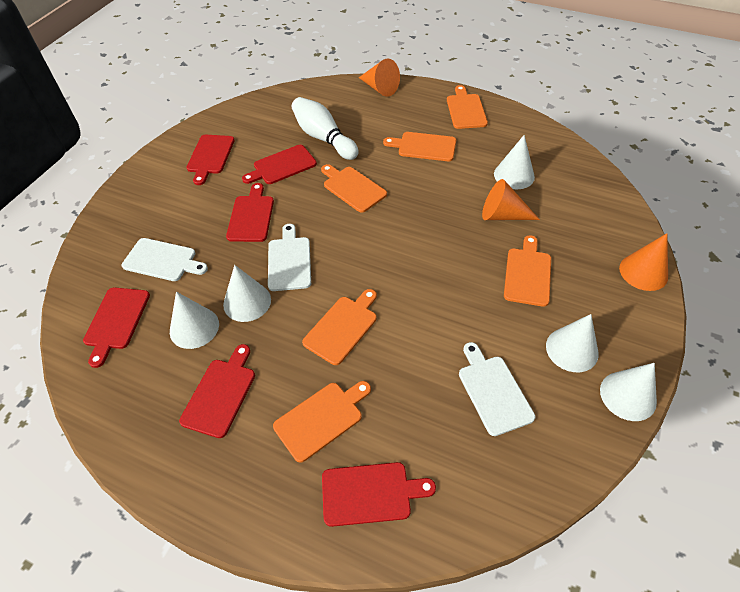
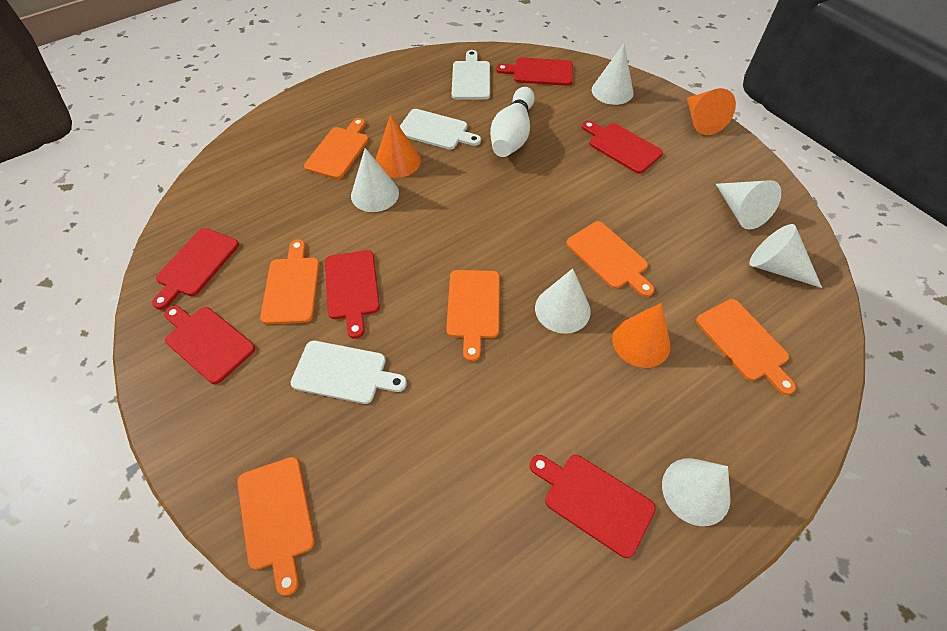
white cone: [170,292,219,349] [223,265,271,322] [494,135,535,189] [546,314,599,372] [600,363,657,421] = 5 -> [351,148,399,212] [535,268,591,334] [592,43,634,105] [662,458,731,526] [716,180,781,230] [750,224,822,288] = 6

